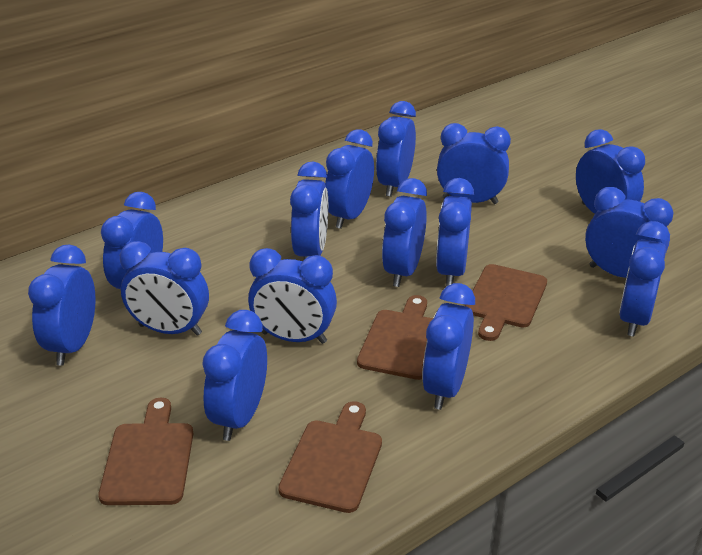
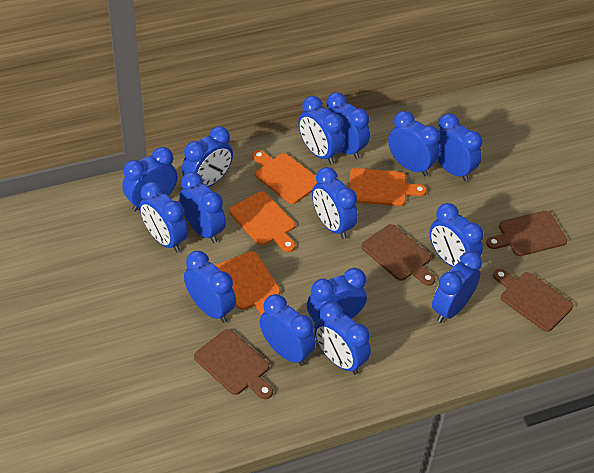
orange cutting board: none = 0 -> [216,251,280,316] [229,191,295,252] [252,150,318,204] [349,168,427,206] = 4

